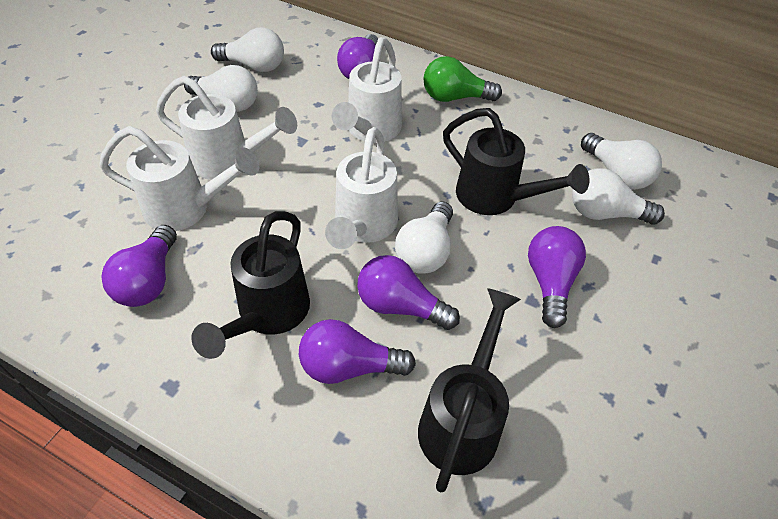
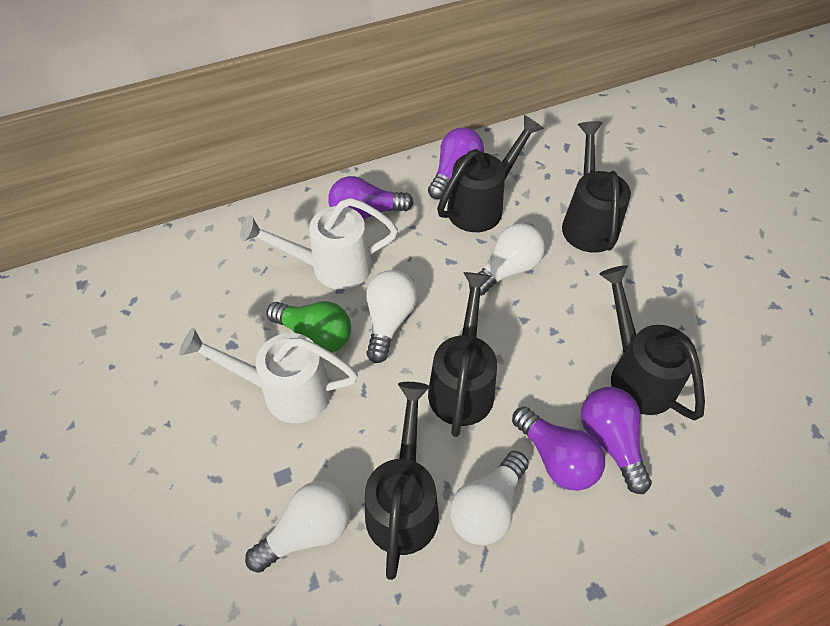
black watering can: [191,211,310,359] [418,288,521,492] [443,108,589,215] = 3 -> [365,382,439,580] [428,272,497,437] [437,115,544,232] [562,121,631,253] [599,265,705,420] = 5
purple light bulb: [101,225,177,307] [299,319,416,384] [337,34,380,79] [357,255,460,330] [528,226,586,328] = 5 -> [328,176,413,219] [428,127,484,199] [512,406,605,491] [581,387,652,494] = 4
white light bulb: [184,65,258,112] [211,28,284,72] [395,201,453,274] [572,168,665,225] [581,133,662,190] = 5 -> [245,481,350,573] [366,270,418,363] [450,451,529,545] [469,223,545,296] = 4
white watering can: [99,126,259,231] [156,76,297,180] [325,127,398,249] [332,37,402,143] = 4 -> [179,327,358,423] [240,198,398,289] = 2

